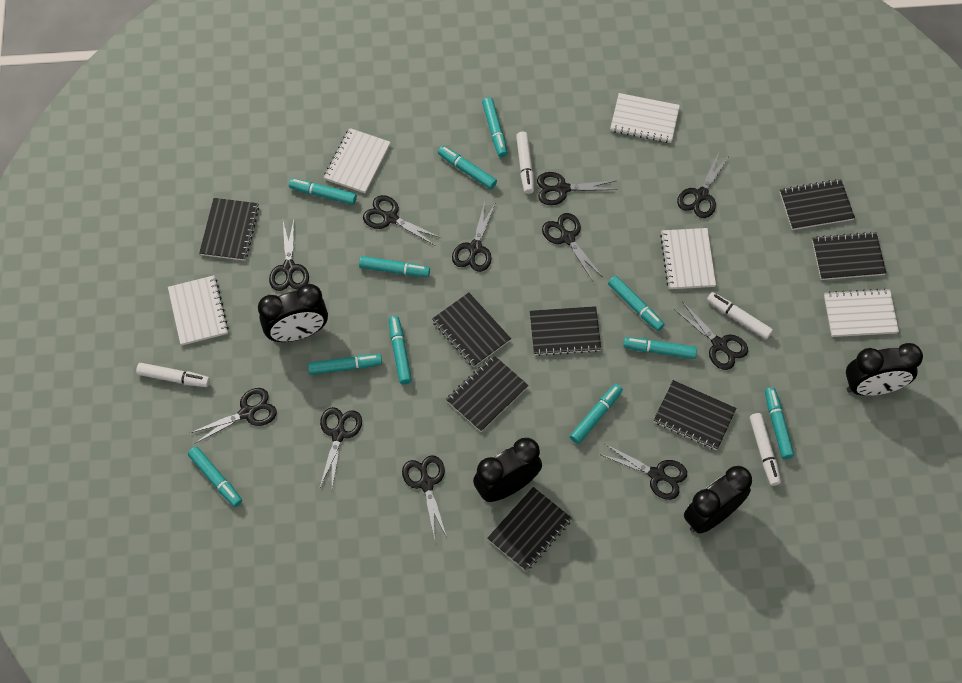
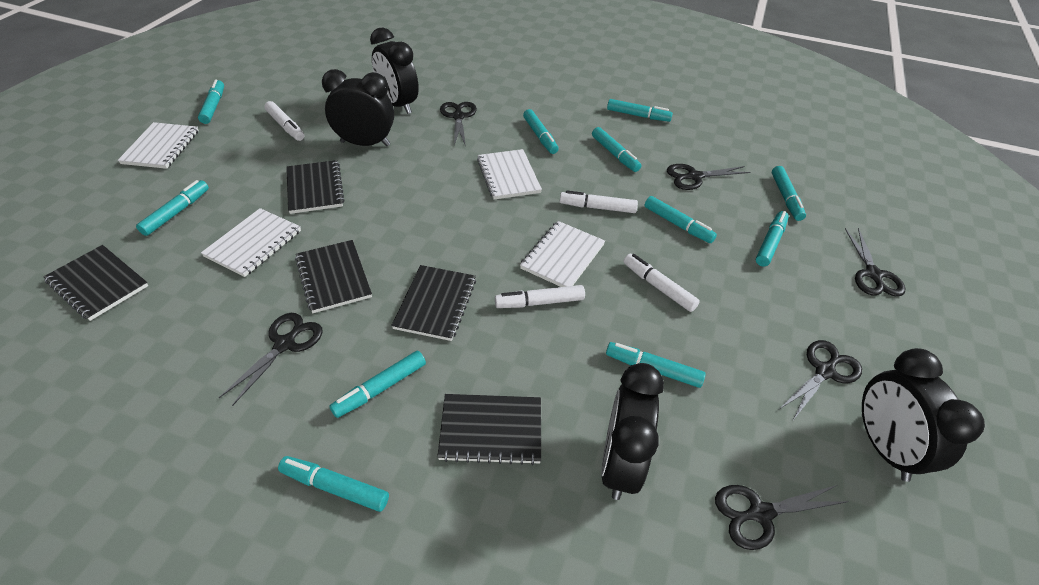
black notebook: [199,198,259,261] [432,293,511,367] [446,355,529,432] [487,487,572,571] [530,306,601,356] [654,380,736,450] [780,179,855,230] [812,232,886,280] = 8 -> [43,245,148,321] [286,160,344,214] [295,240,372,313] [391,265,476,341] [437,394,541,465] = 5
black scissors: [190,388,277,443] [269,220,309,291] [320,407,362,488] [363,195,441,245] [402,455,447,540] [452,201,496,272] [537,172,618,205] [542,213,603,281] [599,444,687,500] [674,303,748,370] [677,153,729,218] = 11 -> [219,313,323,406] [440,102,477,147] [667,164,750,190] [715,485,849,550] [778,340,862,422] [845,228,905,297] = 6
white notebook: [168,275,229,345] [324,128,391,193] [610,93,680,143] [660,228,716,289] [824,288,899,337] = 5 -> [118,122,199,169] [201,208,301,277] [477,149,542,199] [520,221,605,287] = 4

